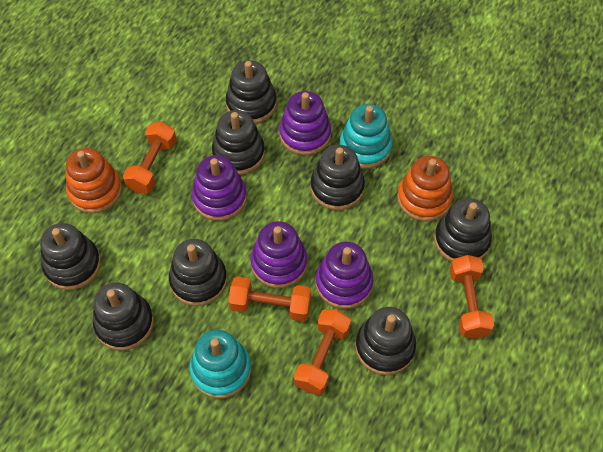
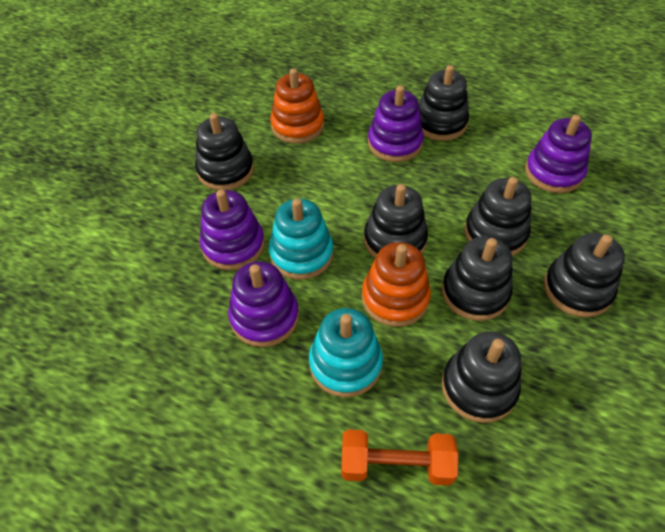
black stacking toy: [40,223,101,290] [93,283,154,351] [169,239,227,306] [212,110,265,175] [225,60,277,124] [311,145,365,210] [355,307,416,375] [434,198,492,262] = 8 -> [195,113,254,190] [364,184,428,258] [419,65,469,141] [441,331,521,423] [442,236,513,321] [465,177,532,256] [544,233,625,317] = 7
orange dumbbell: [123,122,177,194] [228,276,311,322] [294,309,351,395] [450,255,494,339] = 4 -> [341,430,458,486] = 1

